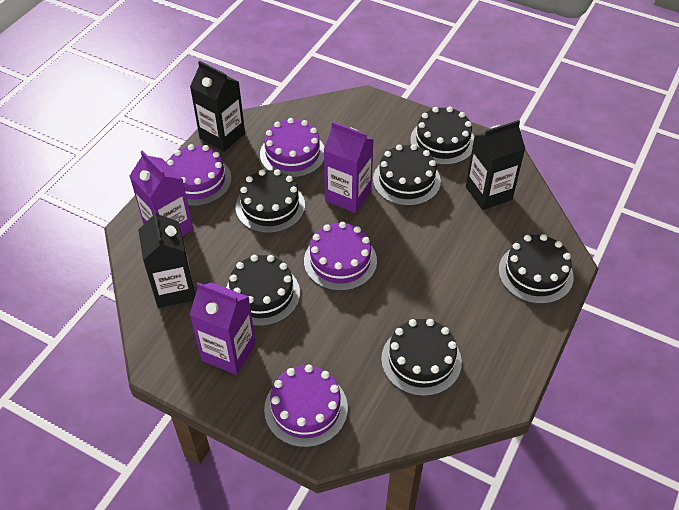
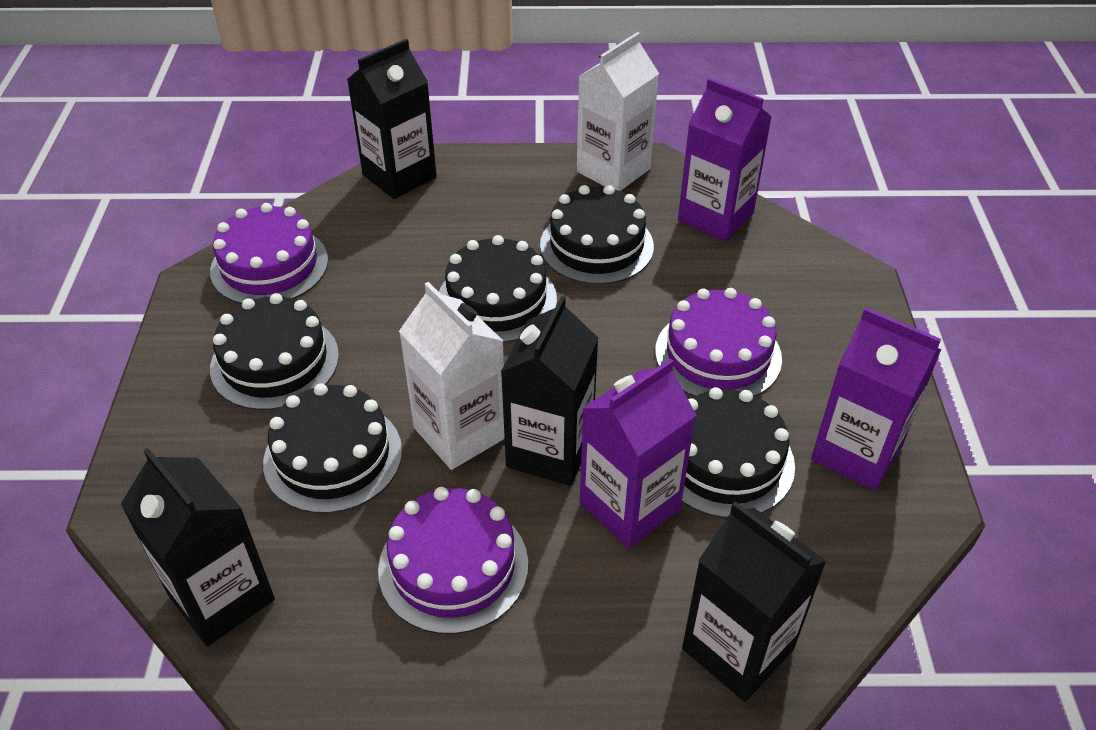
black cake: [226,255,300,326] [236,169,305,233] [373,144,441,206] [381,319,462,396] [410,107,474,165] [498,234,574,304] = 6 -> [210,293,339,410] [263,383,402,514] [439,235,557,343] [540,185,654,285] [682,387,795,518] = 5
black carton: [138,209,195,308] [190,61,245,152] [466,120,525,210] = 3 -> [121,448,275,646] [347,39,437,199] [501,296,598,486] [682,501,827,702] = 4
purple cake: [167,144,232,206] [260,118,325,178] [264,365,348,447] [304,222,377,291] = 4 -> [210,203,328,304] [378,487,528,634] [655,288,782,397] = 3
white carton: none = 0 -> [399,282,505,470] [577,32,659,191] = 2

